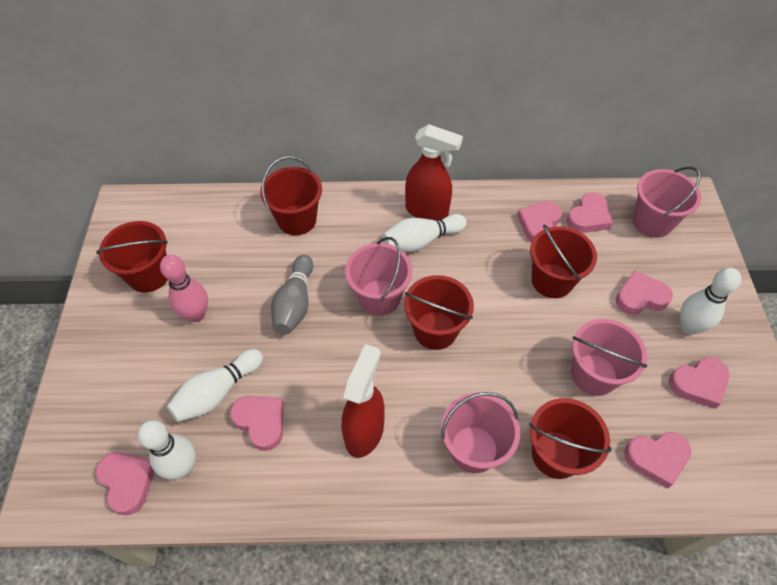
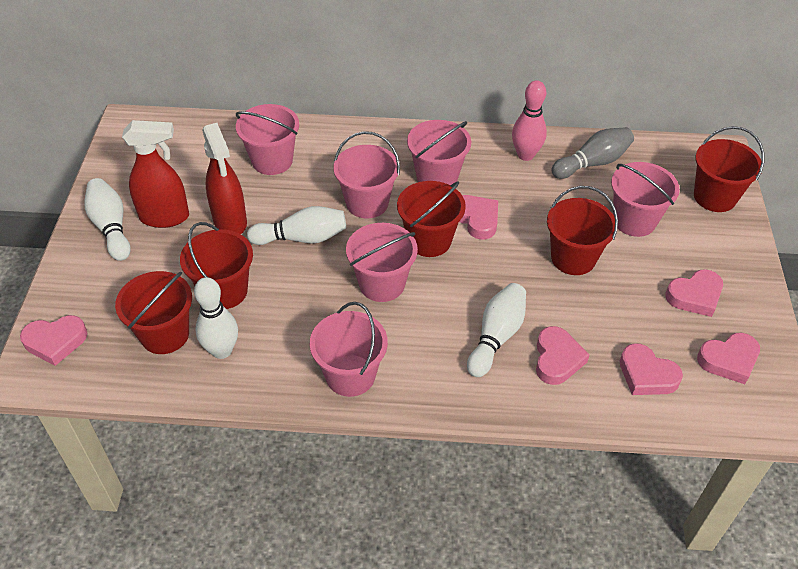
pink bucket: [345,237,412,316] [441,392,520,473] [571,319,647,396] [633,166,701,238] = 4 -> [236,104,299,175] [310,302,388,397] [333,131,400,218] [346,223,418,302] [407,120,471,185] [611,162,680,237] = 6
pink heart: [96,453,154,515] [230,396,283,451] [517,201,562,242] [567,192,613,233] [616,270,673,315] [624,432,691,488] [669,357,729,409] = 7 -> [20,315,88,366] [459,195,498,240] [536,326,589,385] [620,343,683,395] [665,269,723,317] [697,333,760,384] = 6

